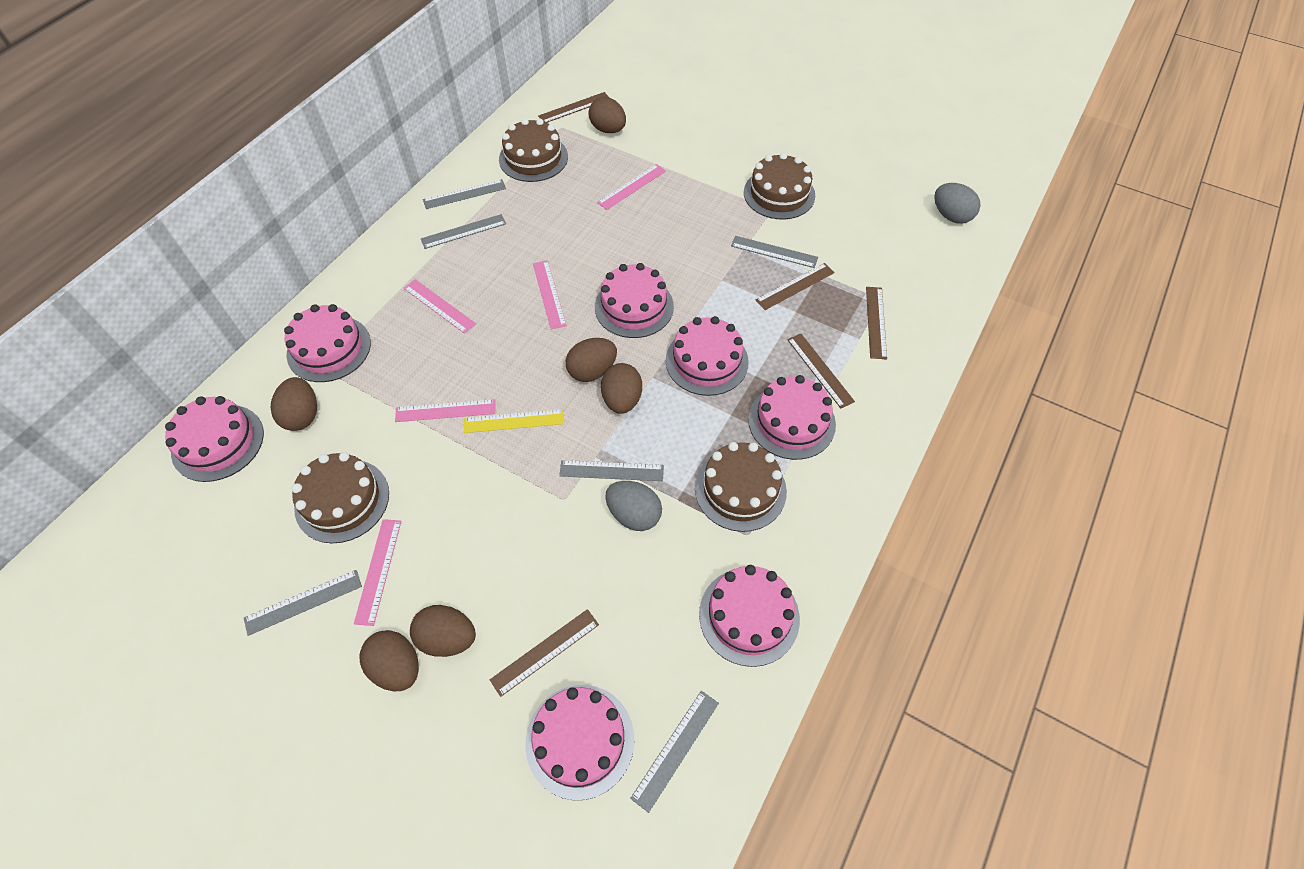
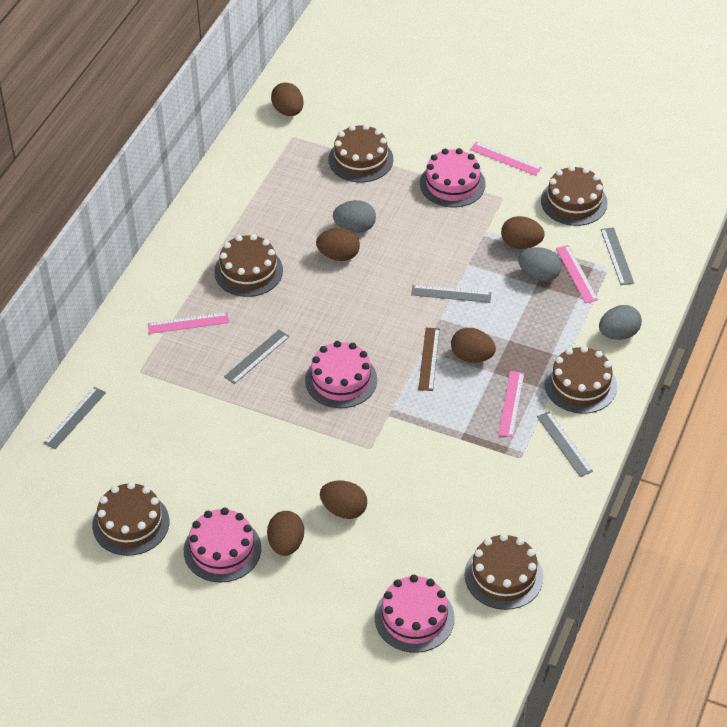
brown cake: [291,452,389,543] [499,118,568,182] [695,442,787,532] [744,153,815,220] = 4 -> [92,482,169,556] [214,234,283,297] [329,124,393,182] [464,533,543,610] [541,165,608,226] [544,346,617,414] = 6
brown ruler: [490,609,599,697] [538,92,609,123] [756,263,835,310] [787,334,855,409] [866,287,887,360] = 5 -> [418,328,440,391] = 1
grey egg: [605,481,662,531] [934,183,981,224] = 2 -> [333,200,376,233] [518,247,562,282] [599,305,642,340] = 3
grey ruler: [244,570,362,636] [421,214,506,249] [423,179,506,209] [559,460,664,481] [630,691,719,813] [731,236,818,268] = 6 -> [44,387,106,449] [224,330,290,384] [411,285,492,303] [537,411,593,477] [601,227,634,285] = 5
pink cake: [165,396,264,482] [284,304,371,382] [525,685,634,800] [595,263,674,338] [666,316,749,396] [699,565,800,667] [748,375,836,460] = 7 -> [184,508,261,583] [305,341,377,408] [375,575,455,653] [420,148,486,207] = 4
pink ruler: [354,519,401,626] [395,399,495,422] [404,279,476,334] [533,260,567,329] [597,164,666,210] = 5 -> [148,312,229,334] [470,142,542,176] [498,371,524,437] [556,245,598,303] = 4
yellow ruler: [464,409,564,433] = 1 -> none = 0

